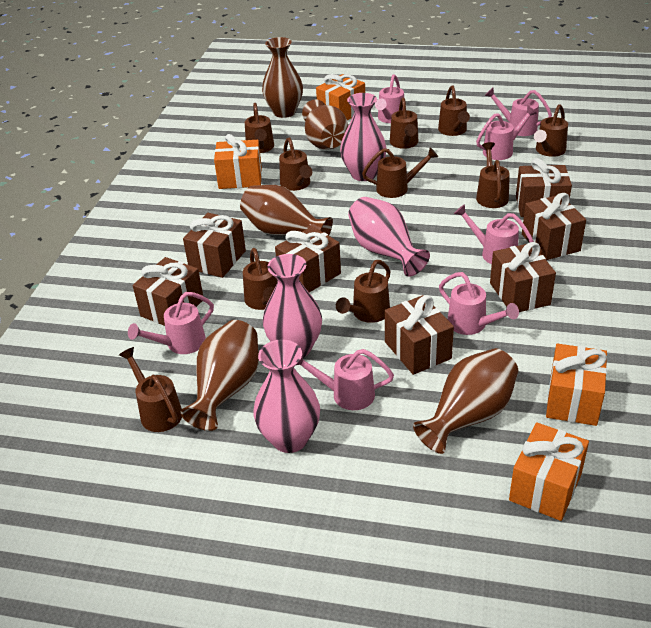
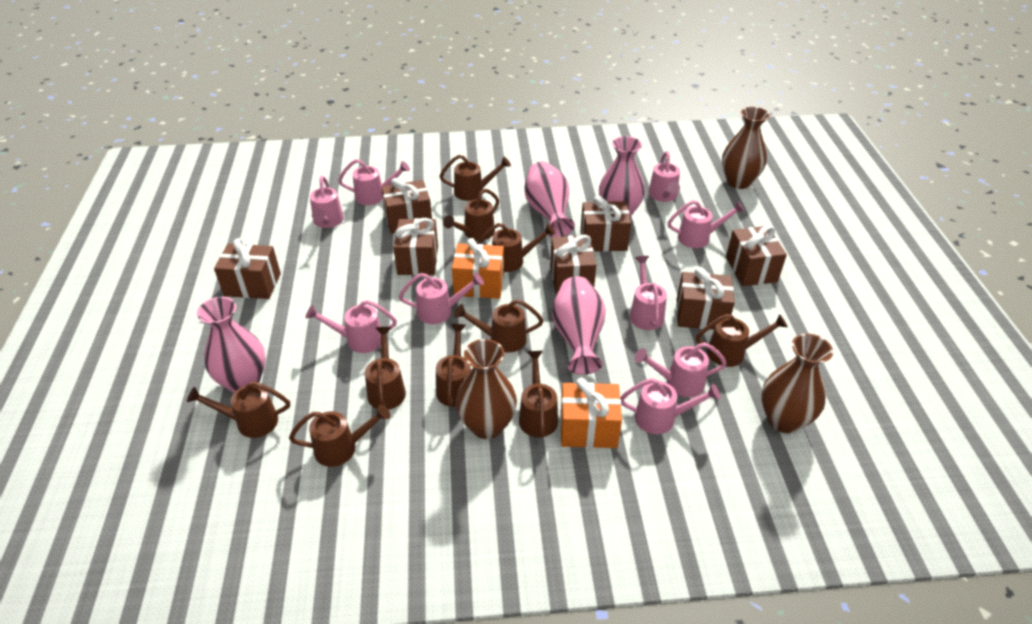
brown vase: [181,320,259,431] [240,185,333,236] [262,37,303,118] [302,99,348,150] [413,348,518,454] = 5 -> [456,339,517,439] [722,107,770,189] [761,334,833,433] = 3
orange gift: [214,134,262,189] [316,74,365,120] [509,422,589,521] [546,344,607,426] = 4 -> [452,238,504,299] [560,378,622,448] = 2
pink watering can: [128,292,214,354] [296,349,394,410] [375,74,404,123] [439,272,519,335] [454,204,534,264] [476,106,537,160] [484,88,552,136] = 7 -> [305,300,397,353] [310,176,344,228] [338,159,410,205] [399,273,484,324] [620,378,720,434] [629,256,667,330] [635,342,727,397] [648,151,680,202] [668,200,745,248] = 9

